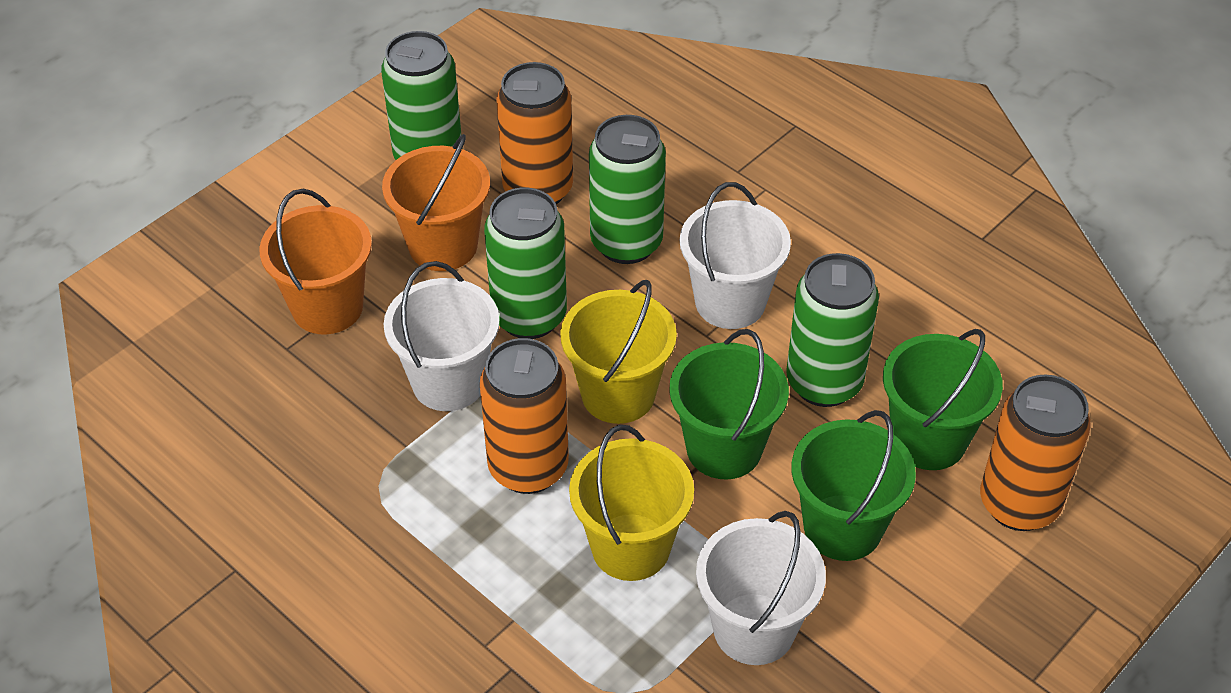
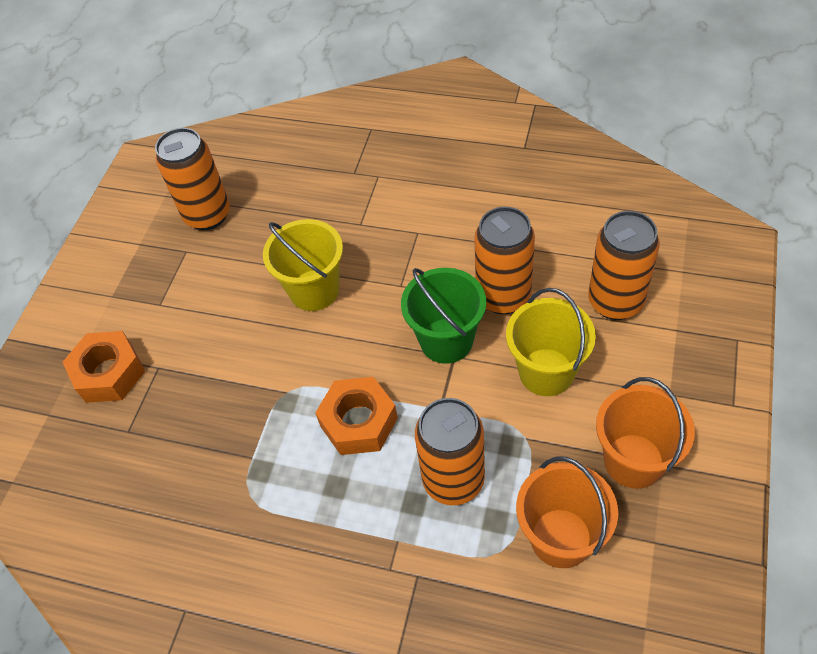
green bucket: [669,329,789,479] [791,410,916,561] [883,329,1003,470] = 3 -> [401,268,486,364] = 1
green can: [381,31,461,160] [484,188,567,339] [589,115,666,264] [786,253,879,407] = 4 -> none = 0
orange can: [480,338,569,494] [496,62,573,204] [980,375,1091,531] = 3 -> [155,128,230,230] [415,398,485,505] [474,207,535,314] [588,211,660,320] = 4
orange nut: none = 0 -> [63,331,145,403] [315,377,398,455] = 2
white bucket: [384,261,500,411] [680,182,791,329] [696,511,826,665] = 3 -> none = 0

